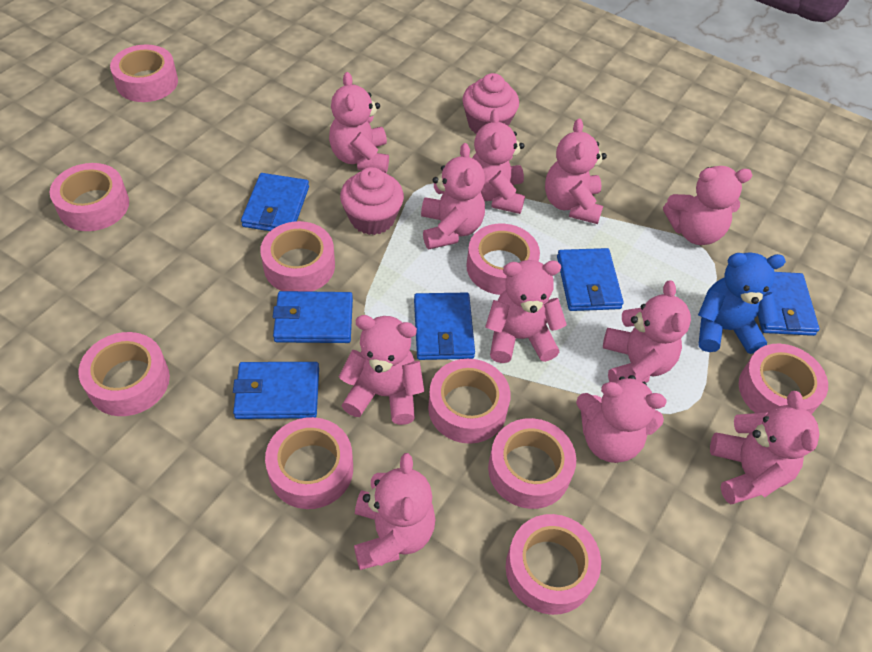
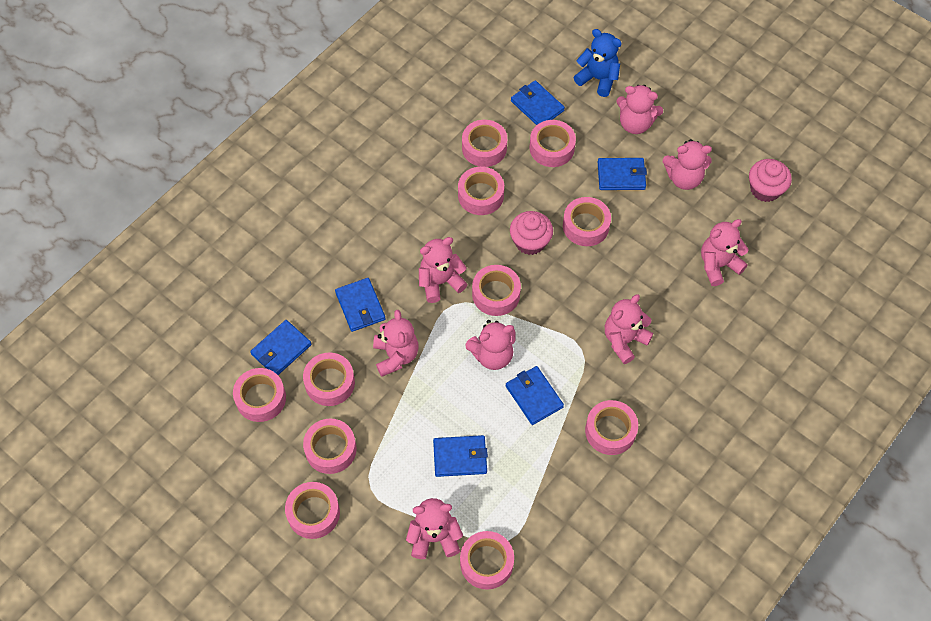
pink tape: [50,163,129,231] [78,332,170,416] [110,44,178,102] [260,221,335,292] [265,417,353,509] [428,359,511,444] [466,224,540,295] [488,418,576,509] [506,514,601,615] [739,344,828,414] = 10 -> [233,368,286,422] [285,482,340,539] [303,353,355,406] [303,419,357,474] [458,167,504,215] [460,531,514,590] [462,120,507,167] [472,265,521,316] [530,120,576,167] [563,197,611,246] [585,400,638,455] = 11
pink teddy bear: [329,72,389,173] [339,315,424,425] [354,453,435,570] [421,143,485,249] [472,109,525,214] [485,260,567,363] [545,118,607,224] [576,375,667,463] [603,280,691,383] [663,166,752,245] [710,391,819,505] = 11 -> [373,310,419,377] [406,498,463,559] [419,237,468,303] [465,320,516,370] [605,294,653,364] [616,85,663,134] [663,139,712,190] [701,219,749,286] = 8

